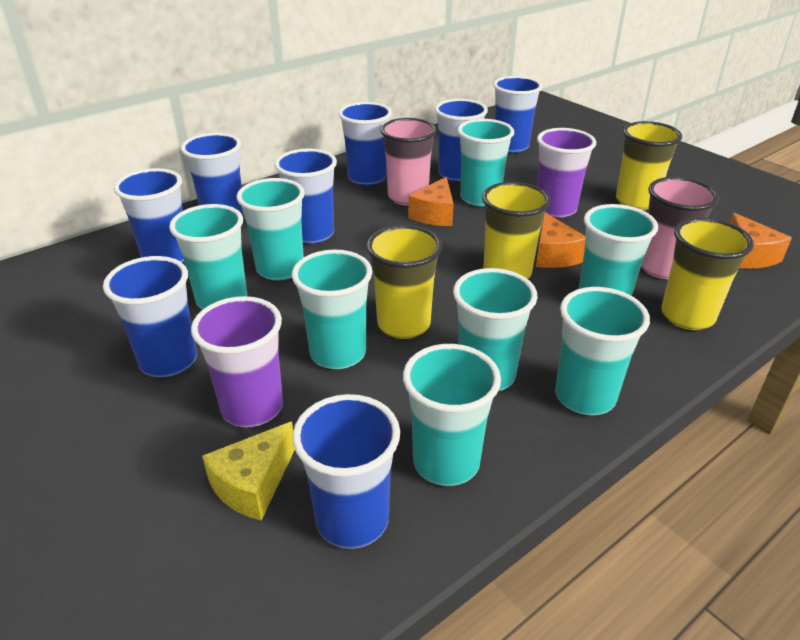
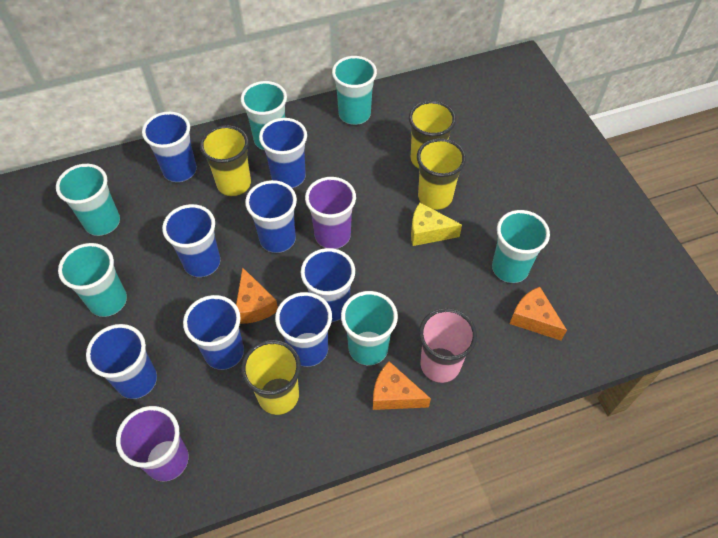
pink cup: [380,118,437,206] [641,177,719,279] = 2 -> [419,308,477,383] = 1
turquoise cup: [169,204,247,310] [237,178,305,281] [292,250,372,369] [403,344,501,486] [453,268,538,391] [458,119,514,207] [555,287,650,415] [579,204,658,296] = 8 -> [56,164,120,236] [58,243,127,317] [241,81,287,150] [332,56,377,125] [341,291,398,365] [492,210,550,283] = 6

